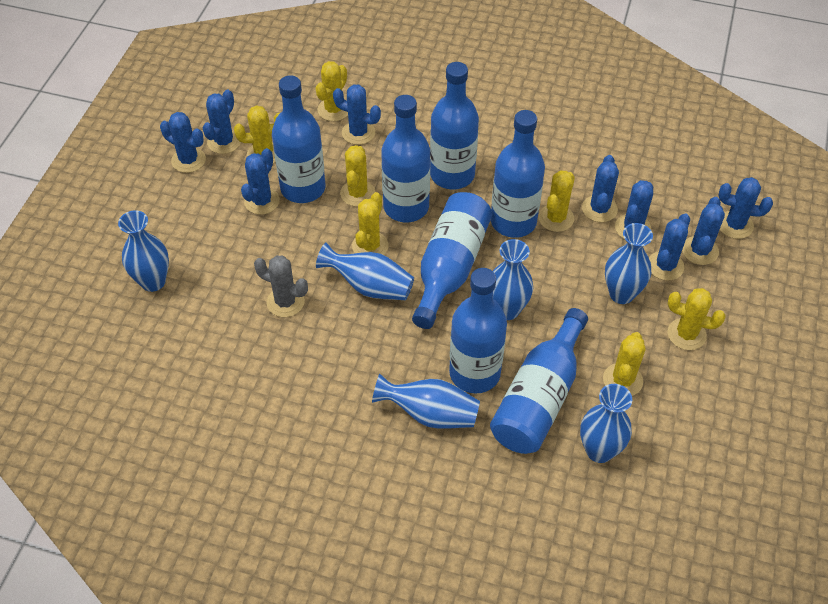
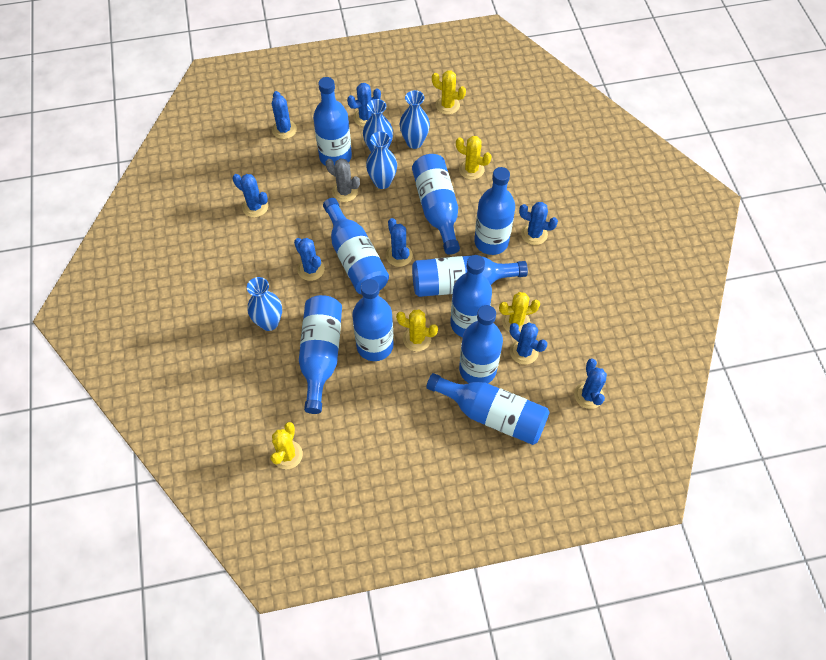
blue bottle: [272,75,325,203] [381,95,430,222] [412,192,492,329] [430,62,479,189] [449,268,507,393] [490,308,588,454] [491,110,545,238] = 7 -> [299,295,342,414] [313,77,352,166] [323,198,389,294] [352,279,394,361] [412,154,460,255] [412,255,528,297] [426,373,550,445] [450,255,492,337] [459,305,503,383] [474,167,515,255] = 10
blue cactus: [160,112,206,173] [203,89,241,154] [241,148,280,215] [333,84,381,145] [582,155,619,222] [615,180,653,239] [649,214,690,281] [682,197,725,265] [719,177,773,239] = 9 -> [233,174,268,217] [272,91,297,139] [294,238,325,281] [347,83,381,127] [386,218,413,267] [510,323,547,365] [519,202,558,245] [574,358,607,409] = 8
blue vase: [118,210,169,292] [316,242,414,300] [372,374,480,429] [493,239,533,320] [580,384,632,463] [605,223,653,304] = 6 -> [247,277,282,331] [363,99,393,152] [366,131,397,189] [400,90,430,149] = 4
yellow cactus: [234,105,280,164] [316,61,348,121] [340,145,375,207] [352,192,389,255] [538,170,575,232] [603,332,645,396] [667,288,726,350] = 7 -> [270,422,303,469] [396,309,438,351] [432,70,466,114] [456,136,492,180] [499,292,540,332] = 5

